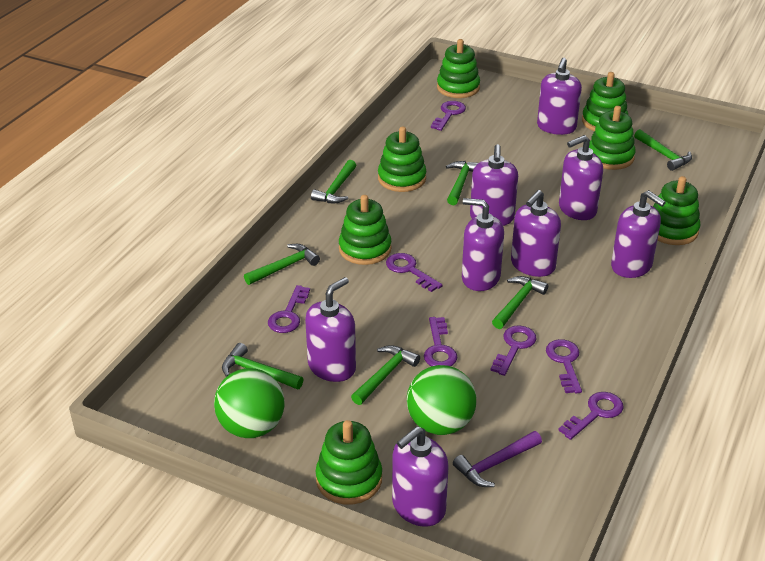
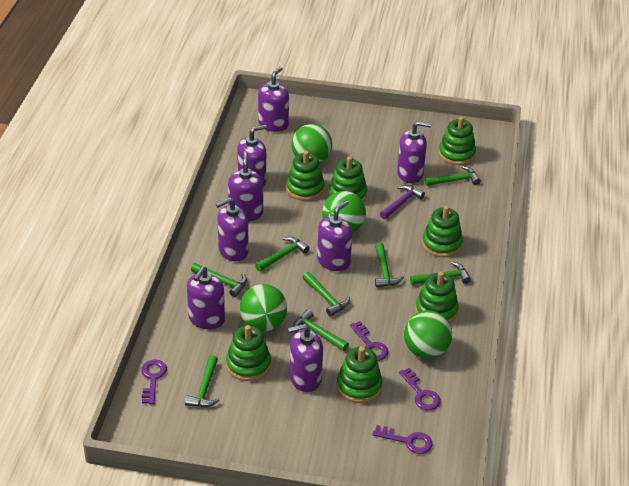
green ball: [214,368,285,438] [407,365,476,435] = 2 -> [240,284,287,332] [292,124,332,163] [322,191,366,233] [404,310,452,358] = 4
green hammer: [222,343,303,390] [244,244,320,285] [311,160,356,203] [351,345,420,405] [446,161,478,205] [492,276,548,329] [634,129,692,171] = 7 -> [185,355,220,407] [191,263,247,297] [255,237,309,271] [293,309,349,351] [303,272,350,317] [375,243,404,288] [410,261,471,285] [425,166,481,186] = 8
purple key: [268,285,310,333] [386,253,443,292] [424,317,457,366] [431,101,466,131] [490,325,537,376] [546,339,582,393] [558,392,624,440] = 7 -> [141,360,167,404] [350,321,388,361] [372,425,433,454] [399,368,441,410] = 4

